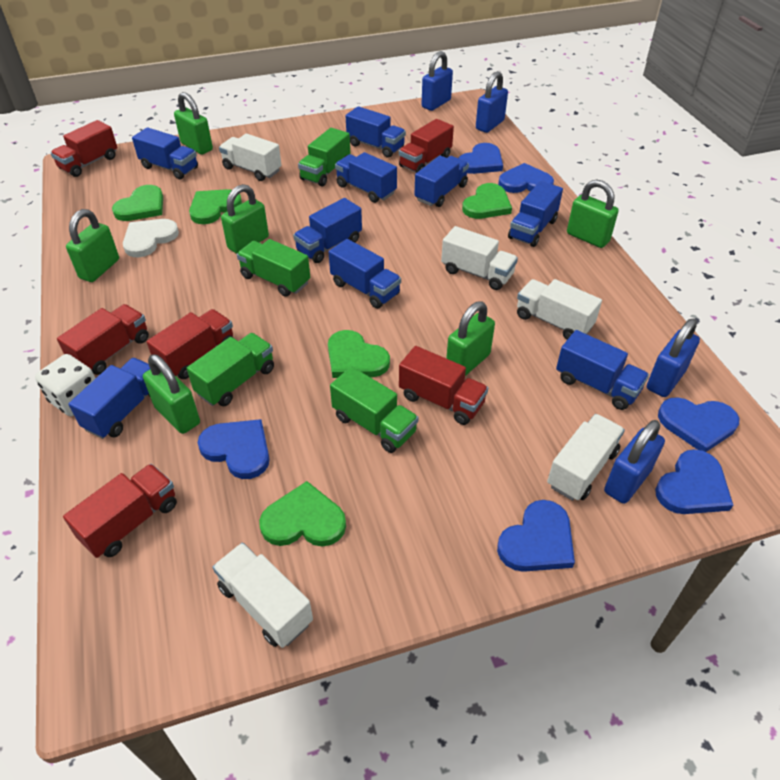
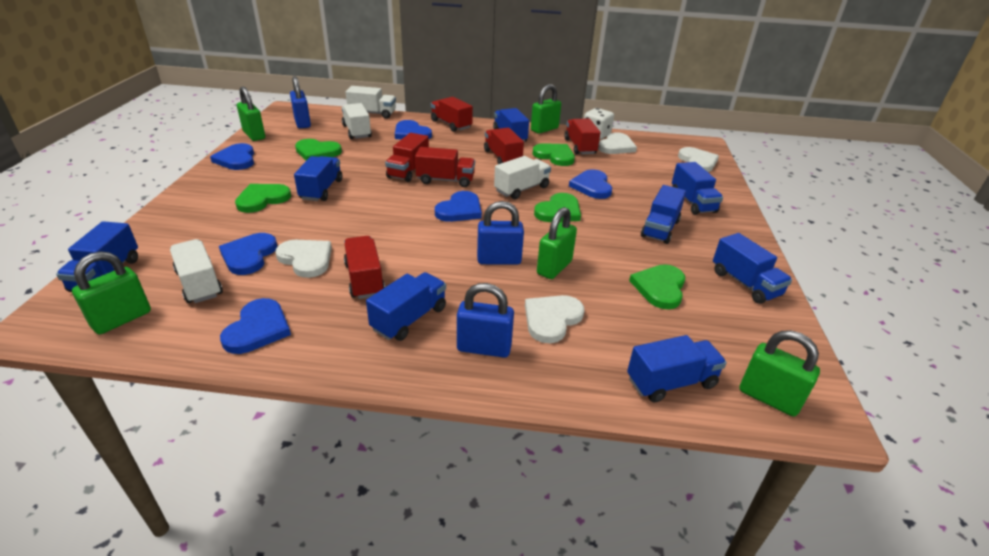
blue padlock: [422,51,453,111] [476,71,508,133] [604,420,665,504] [647,319,700,397] = 4 -> [290,76,311,128] [457,283,514,358] [477,201,524,265] = 3
blue truck: [69,358,150,439] [132,127,198,179] [293,198,362,263] [329,239,401,309] [335,152,397,203] [346,106,406,158] [414,156,469,207] [508,181,563,247] [556,330,649,410] = 9 -> [56,221,138,292] [294,156,343,201] [366,272,446,341] [493,108,529,142] [627,335,727,403] [641,185,686,244] [672,162,723,215] [713,233,792,304] = 8
green padlock: [66,209,119,282] [143,354,200,434] [174,92,213,155] [221,184,269,254] [446,301,495,376] [567,179,619,248] = 6 -> [72,251,151,334] [237,87,265,141] [531,84,561,134] [537,207,577,279] [740,330,820,417] = 5
green truck: [187,333,274,406] [237,239,310,297] [298,128,350,186] [330,366,419,453] = 4 -> none = 0
white heart: [123,219,179,257] = 1 -> [275,240,332,278] [525,295,585,343] [598,132,637,154] [678,147,719,172] = 4
white truck: [212,543,313,648] [219,133,281,181] [441,226,518,290] [517,279,602,340] [547,414,625,501] = 5 -> [170,239,223,303] [342,103,372,139] [346,86,396,119] [494,156,551,199] = 4

